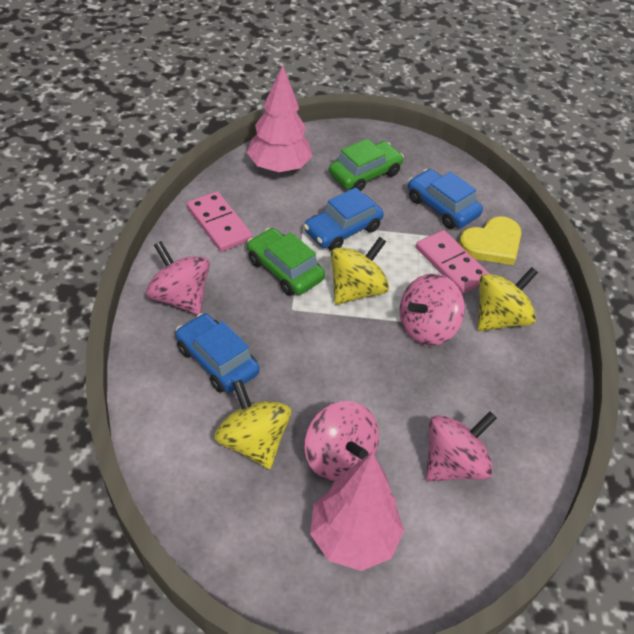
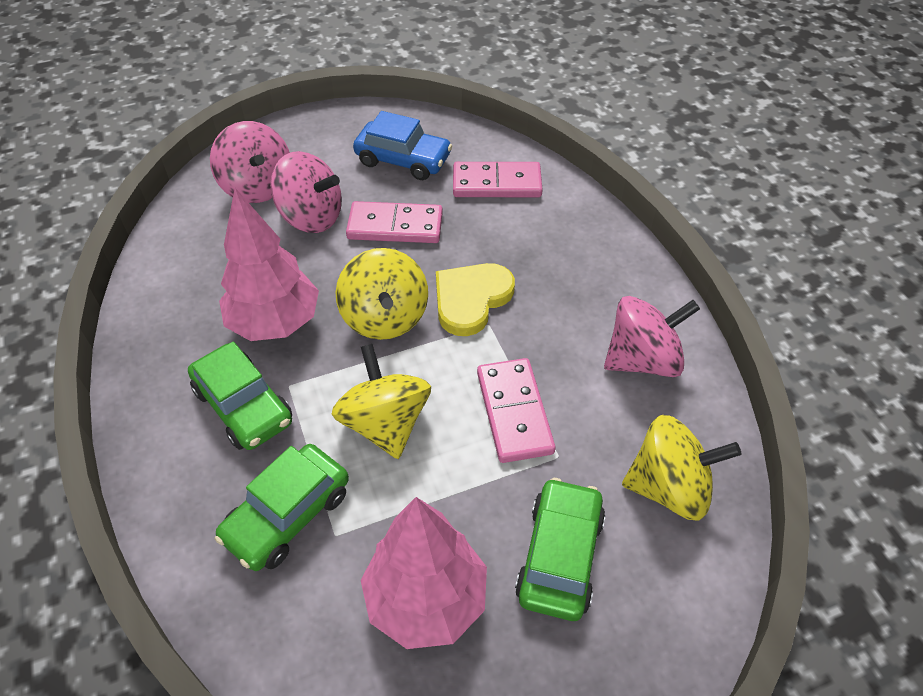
blue car: [176,313,259,393] [304,188,384,251] [408,169,483,229] = 3 -> [353,111,452,180] = 1
green car: [247,228,325,296] [329,139,404,191] = 2 -> [188,341,292,450] [215,444,349,571] [515,478,605,621] = 3
pink domino: [187,191,252,252] [416,230,490,294] = 2 -> [346,201,443,243] [453,162,543,197] [477,358,556,463] = 3
pink spinning top: [146,241,210,315] [304,401,379,481] [399,273,465,346] [426,411,497,482] = 4 -> [210,121,290,203] [270,151,342,233] [604,296,700,377] = 3

